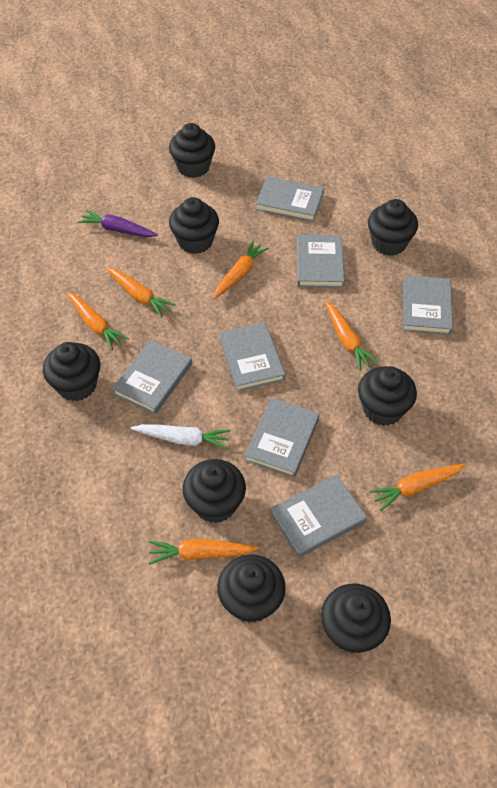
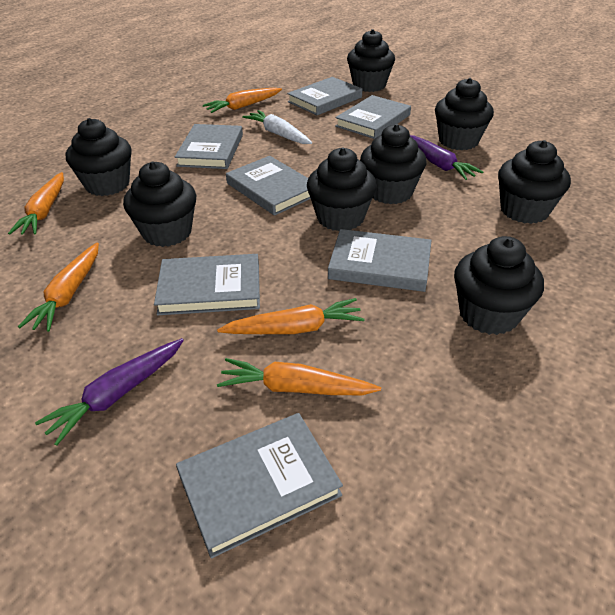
orange carrot: [67,292,129,350] [106,267,176,317] [149,539,258,565] [213,240,269,299] [325,301,379,371] [369,464,466,511] = 6 -> [8,172,64,235] [18,242,99,332] [203,88,282,113] [217,298,365,334] [217,358,381,395] = 5
purple carrot: [78,210,158,237] = 1 -> [35,338,184,446] [410,135,483,180] = 2

